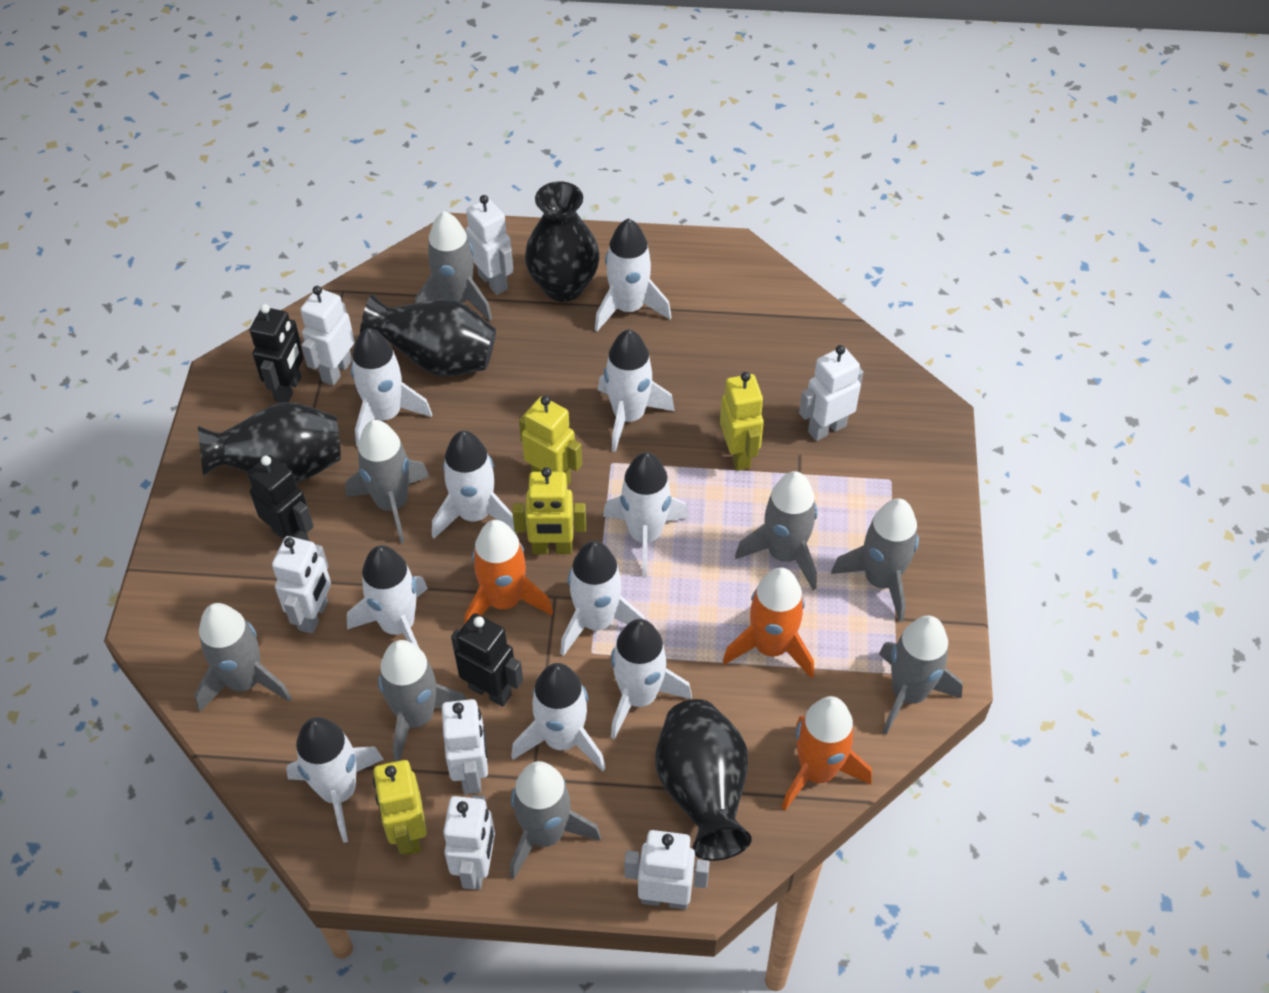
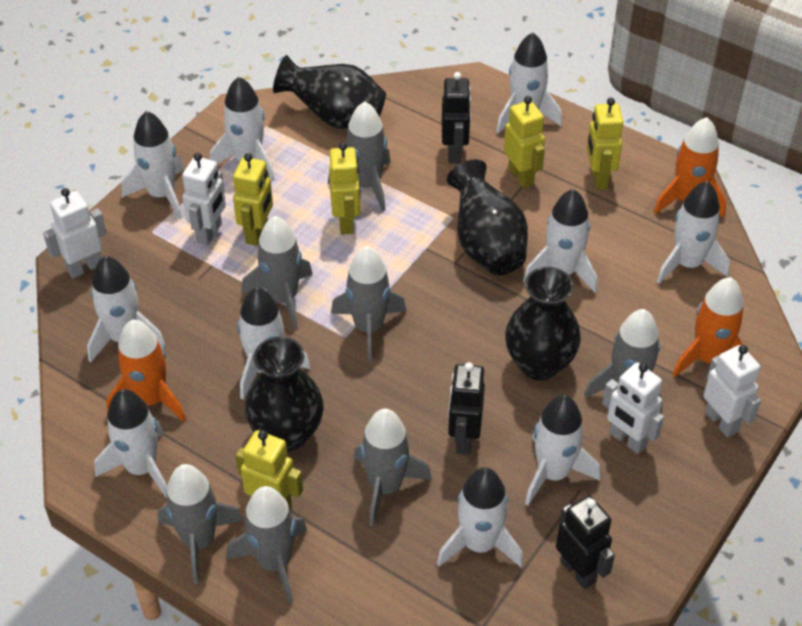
grey rocket: [195,603,292,712] [345,420,429,543] [378,640,466,762] [415,211,492,321] [510,761,601,879] [735,471,818,590] [831,498,919,622] [879,616,963,735] = 8 -> [158,464,243,584] [226,486,307,604] [242,216,313,330] [328,101,391,211] [331,246,406,362] [354,409,432,526] [584,309,663,414] = 7
white robot: [272,536,331,634] [300,286,355,386] [442,699,488,794] [443,795,495,890] [466,195,514,295] [624,830,710,909] [799,345,863,441] = 7 -> [43,188,107,278] [182,153,226,245] [602,362,664,454] [703,345,761,438] = 4
yellow robot: [373,760,427,856] [512,467,586,554] [519,396,582,486] [720,372,764,471] = 4 -> [233,153,273,246] [235,430,303,509] [329,142,361,235] [504,96,545,188] [587,98,623,190] = 5

